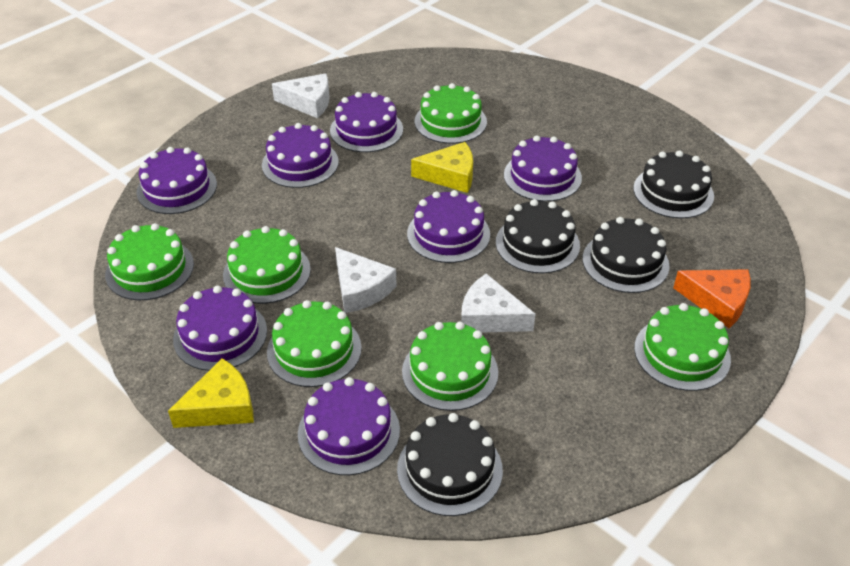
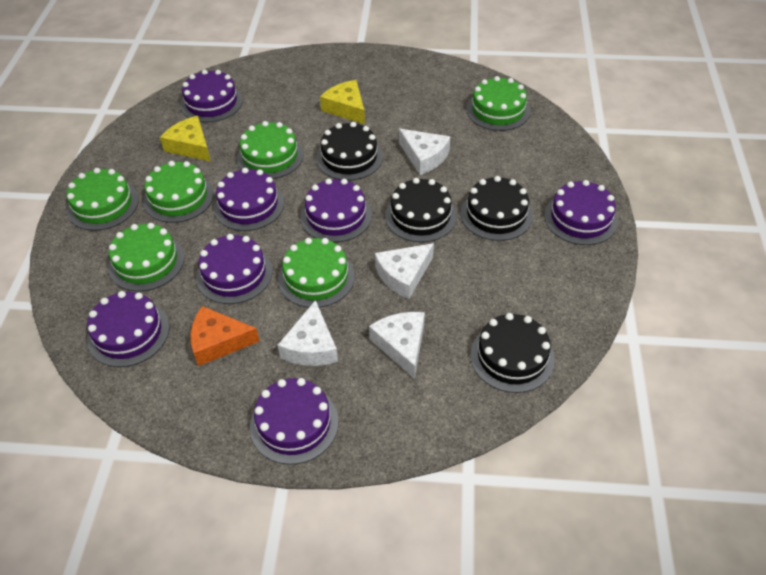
white cheese: [272,73,329,118] [335,247,397,313] [461,273,535,332] = 3 -> [278,300,338,366] [369,312,425,379] [375,243,434,299] [399,129,450,175] = 4

